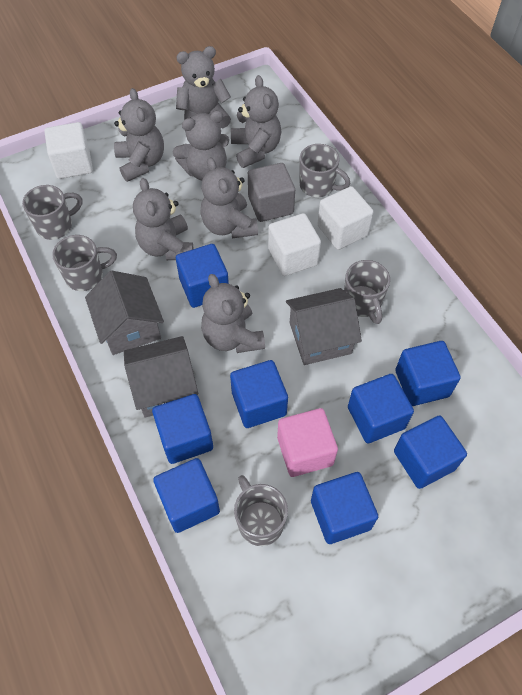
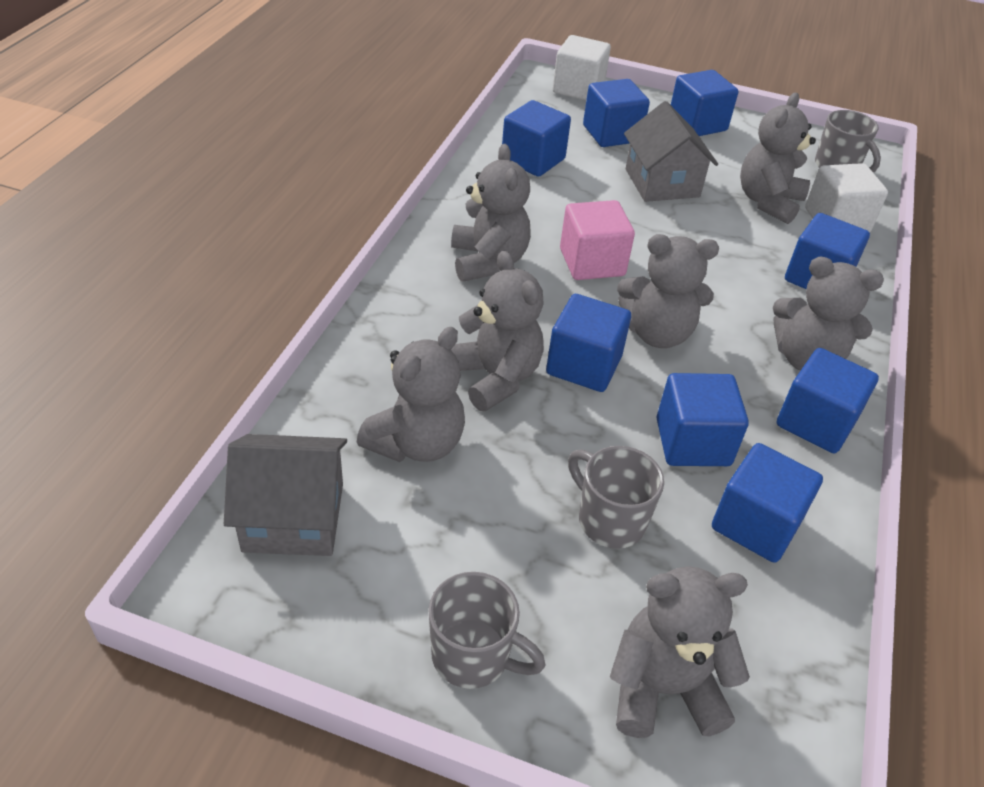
grey cube: [248,163,295,222] = 1 -> none = 0
grey house: [85,270,164,355] [124,336,198,418] [286,288,362,365] = 3 -> [224,434,347,556] [624,101,718,202] = 2
grey mug: [22,185,83,240] [52,235,117,291] [234,475,288,546] [300,144,350,197] [344,260,390,324] = 5 -> [428,572,546,689] [568,446,664,549] [815,110,881,173] = 3
white cube: [44,122,93,179] [268,213,321,276] [317,186,373,250] = 3 -> [553,35,611,100] [805,163,888,232] = 2

